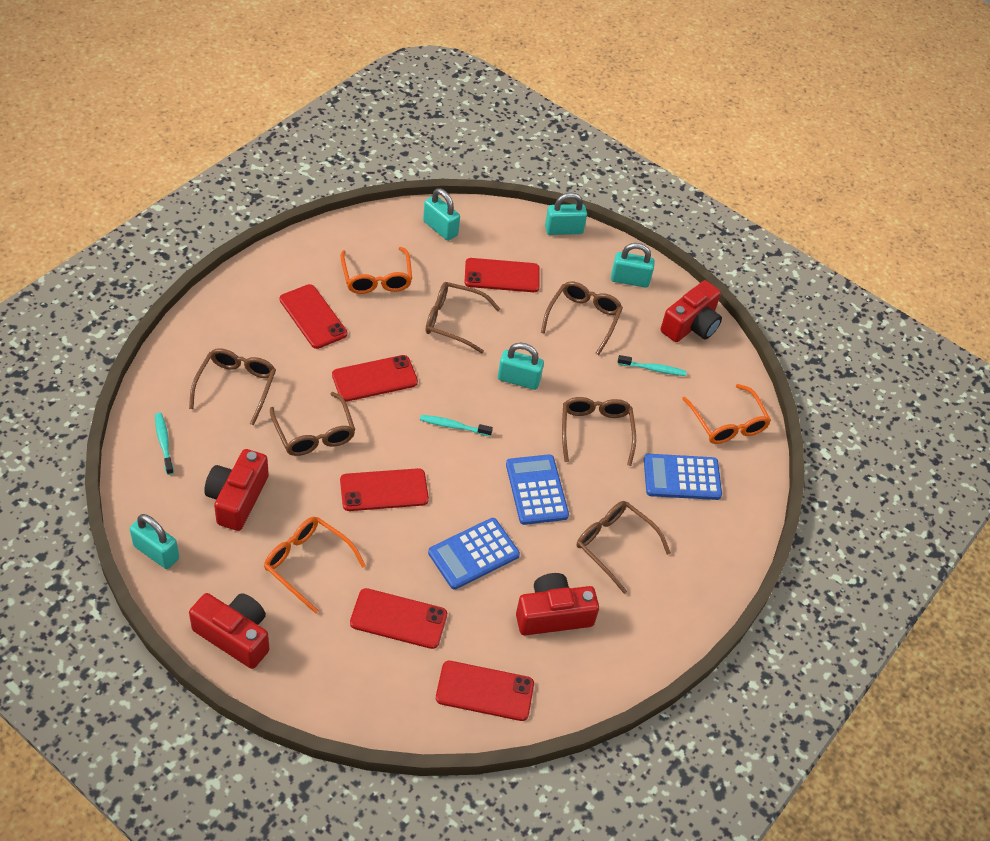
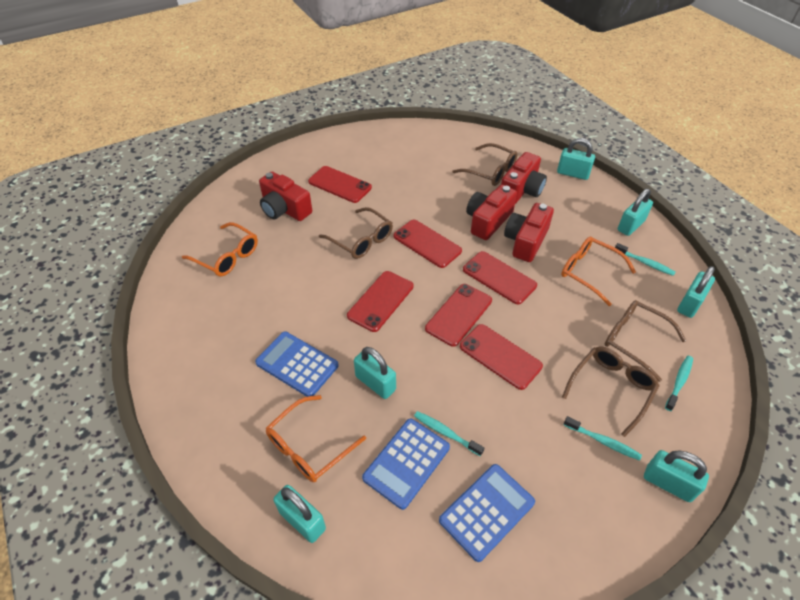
brown glasses: [189,348,276,425] [270,392,355,456] [425,282,500,354] [541,281,623,355] [562,397,636,466] [577,501,671,594] = 6 -> [319,207,393,259] [453,143,518,186] [562,346,660,437] [605,300,686,382] = 4
turquoise padlock: [130,514,179,569] [423,188,460,241] [498,343,544,390] [545,192,587,235] [611,243,655,288] = 5 -> [273,485,326,543] [354,347,396,399] [557,138,595,180] [618,189,653,236] [644,450,709,502] [677,266,715,318] = 6
turquoise toothbrush: [155,413,174,475] [420,415,493,437] [618,355,687,376] = 3 -> [414,411,484,456] [564,416,642,461] [615,243,675,276] [665,356,693,411] = 4

